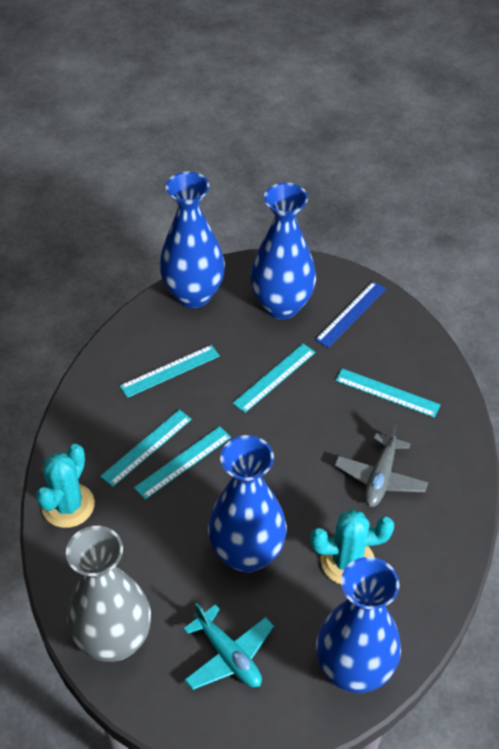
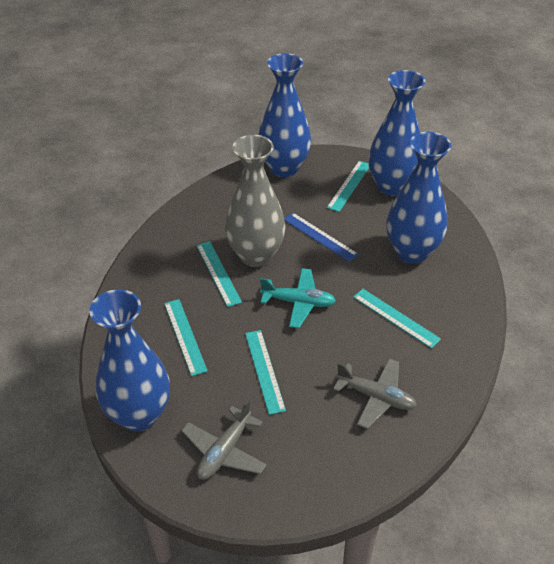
grey plane: [335,424,428,507] = 1 -> [181,400,267,480] [333,358,417,429] = 2
turquoise cactus: [36,444,95,528] [310,509,394,584] = 2 -> none = 0

